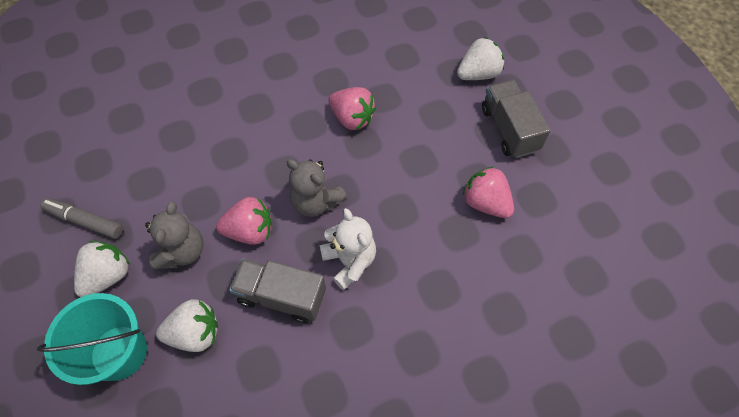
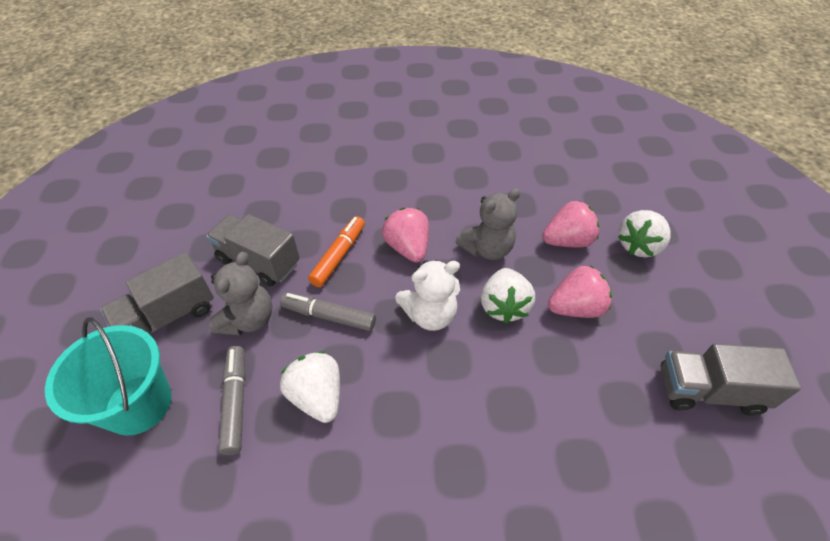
grey marker: [40,198,123,239] = 1 -> [218,346,246,455] [280,293,376,331] = 2
grey truck: [229,258,326,323] [482,80,551,158] = 2 -> [100,252,214,334] [206,214,300,286] [661,343,801,416] = 3
orange marker: none = 0 -> [308,216,365,287] = 1

